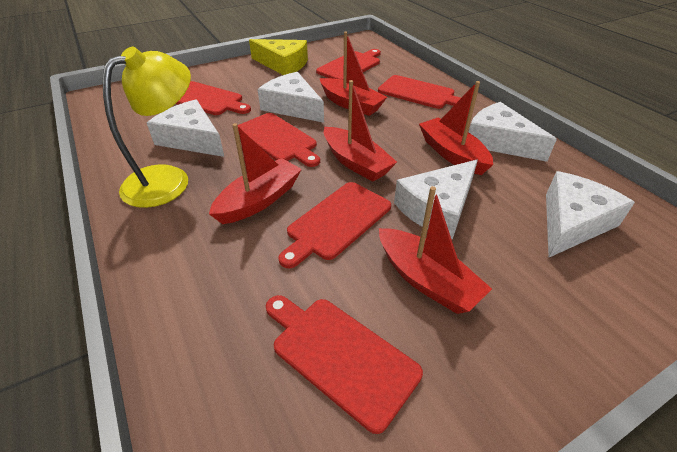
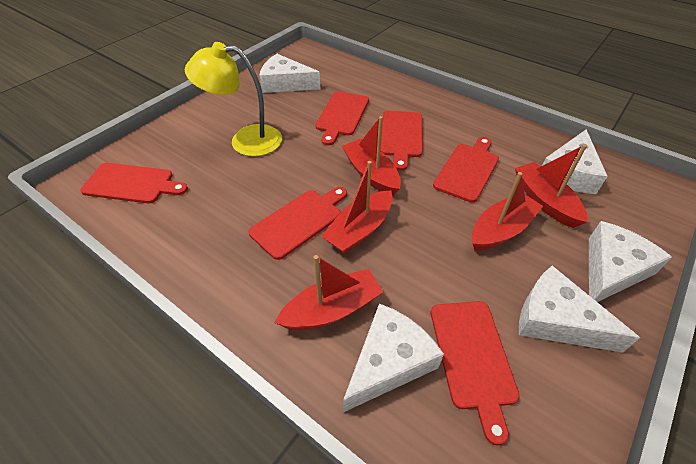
yellow cheese: [249,39,308,75] = 1 -> none = 0

